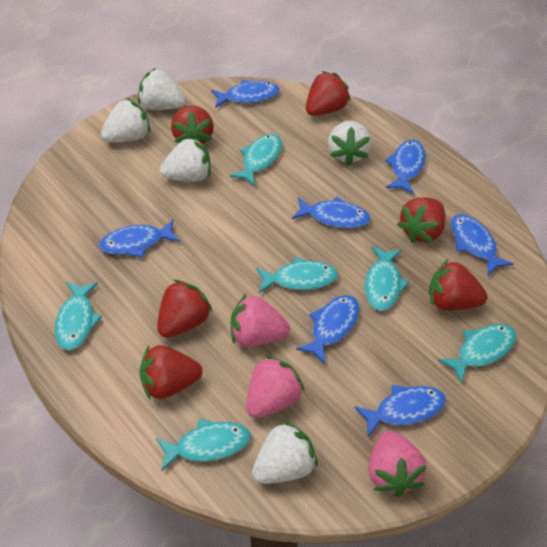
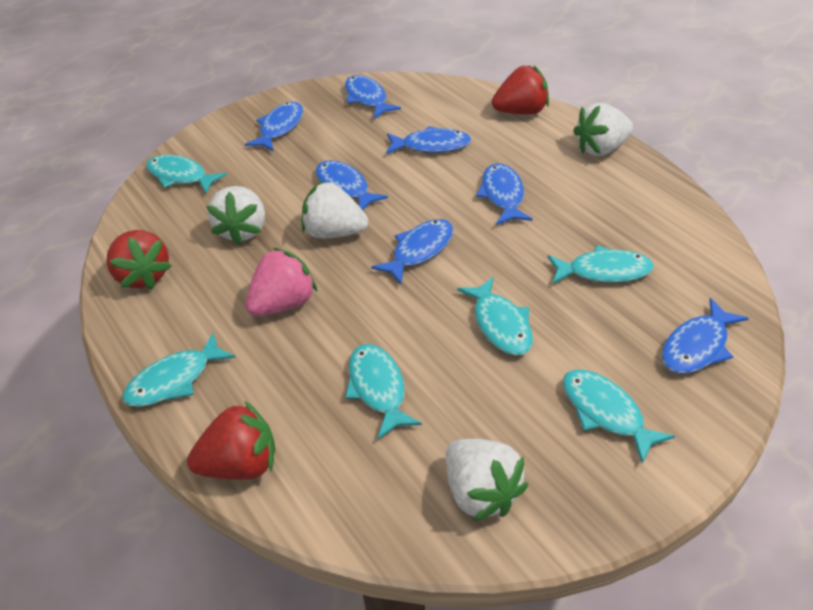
pink strawberry: [231,294,290,347] [246,355,305,418] [368,431,426,497] = 3 -> [245,248,317,316] = 1
red strawberry: [139,345,203,399] [157,280,213,338] [171,105,214,144] [306,71,351,116] [397,197,446,243] [429,260,488,311] = 6 -> [106,230,172,290] [187,401,275,480] [492,65,549,115] = 3
white strawberry: [101,98,150,142] [138,69,186,110] [160,137,211,182] [252,420,318,484] [328,121,371,166] = 5 -> [206,186,265,245] [302,181,369,239] [446,439,528,522] [573,103,633,156] = 4

